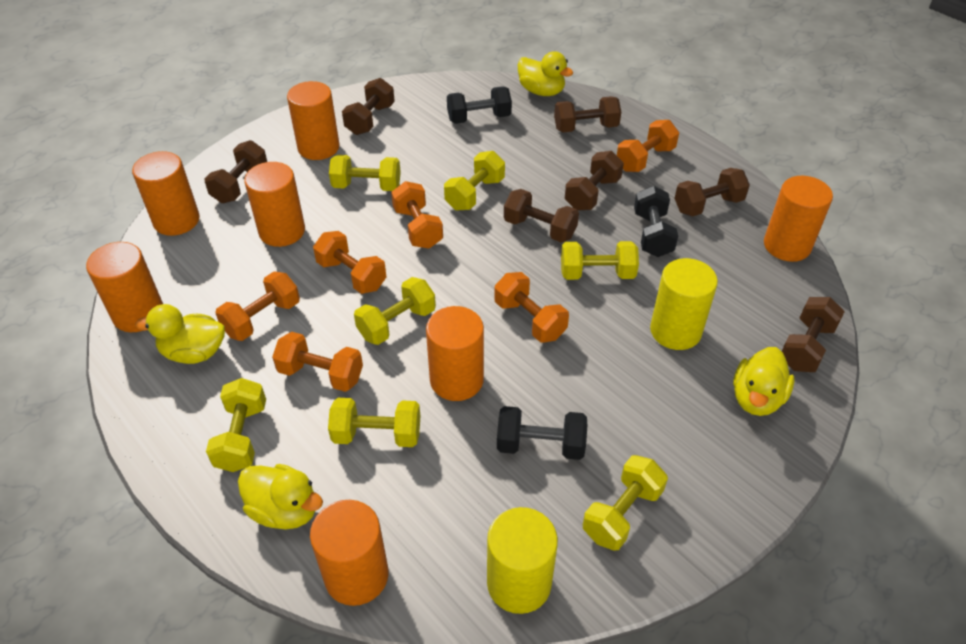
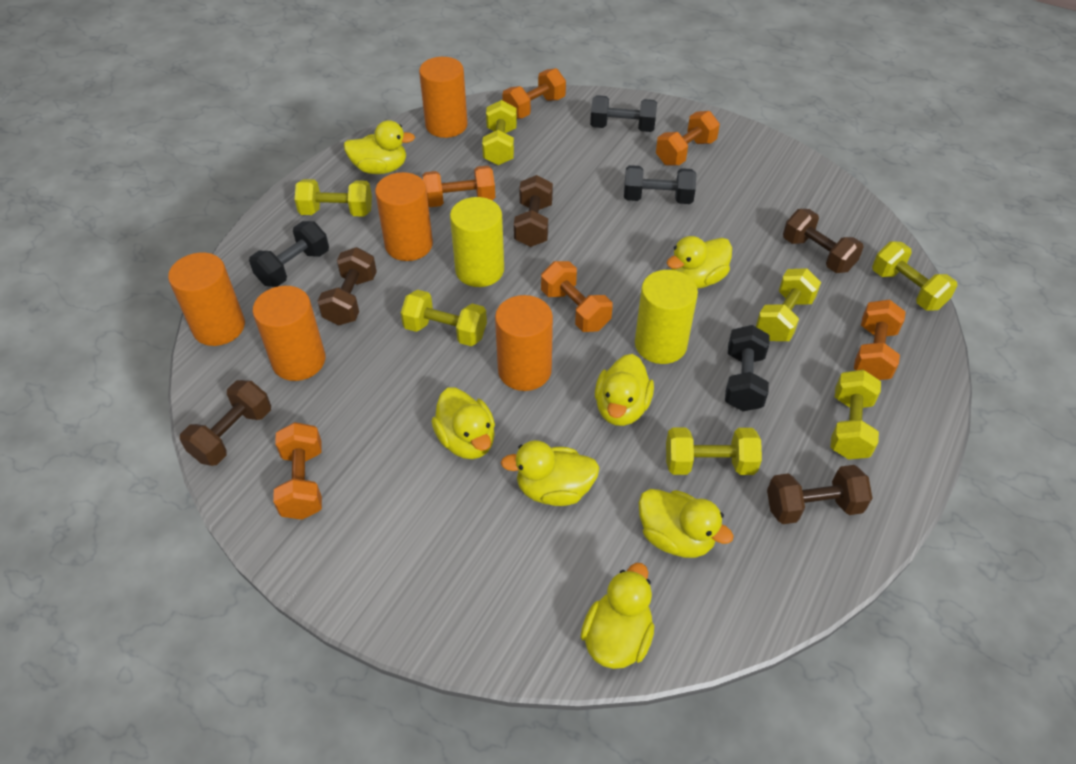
black dumbbell: [447,86,512,124] [497,406,587,460] [634,186,678,257] = 3 -> [249,221,329,287] [590,95,657,132] [624,165,696,204] [725,325,770,411] = 4
brown dumbbell: [204,140,267,203] [342,78,395,135] [504,189,579,243] [554,96,621,132] [565,151,624,211] [674,168,750,216] [782,297,845,372] = 7 -> [180,380,271,466] [317,247,377,326] [514,175,553,247] [767,465,872,524] [783,209,864,273] = 5
orange cylinder: [86,242,163,332] [132,151,199,236] [244,162,305,247] [287,81,340,160] [310,500,388,606] [426,306,484,401] [764,176,833,262] = 7 -> [168,253,245,346] [253,286,325,381] [375,172,433,261] [419,57,468,138] [495,295,553,391] = 5
yellow duck: [135,304,225,364] [238,464,323,529] [518,51,573,96] [733,347,794,416] = 4 -> [344,120,415,174] [431,388,495,459] [501,440,600,506] [581,563,654,669] [595,354,654,426] [639,489,734,558] [667,236,732,289] = 7

